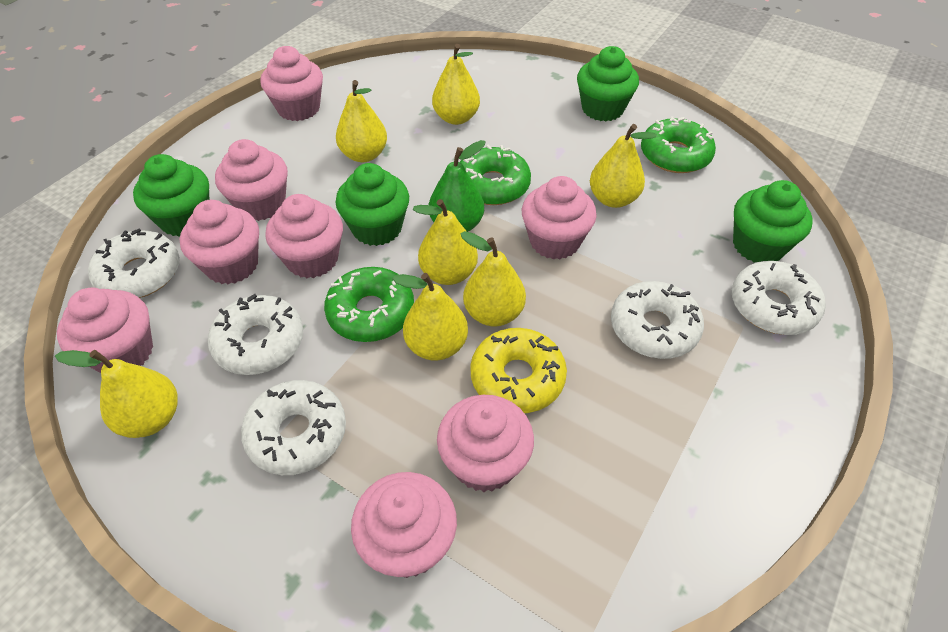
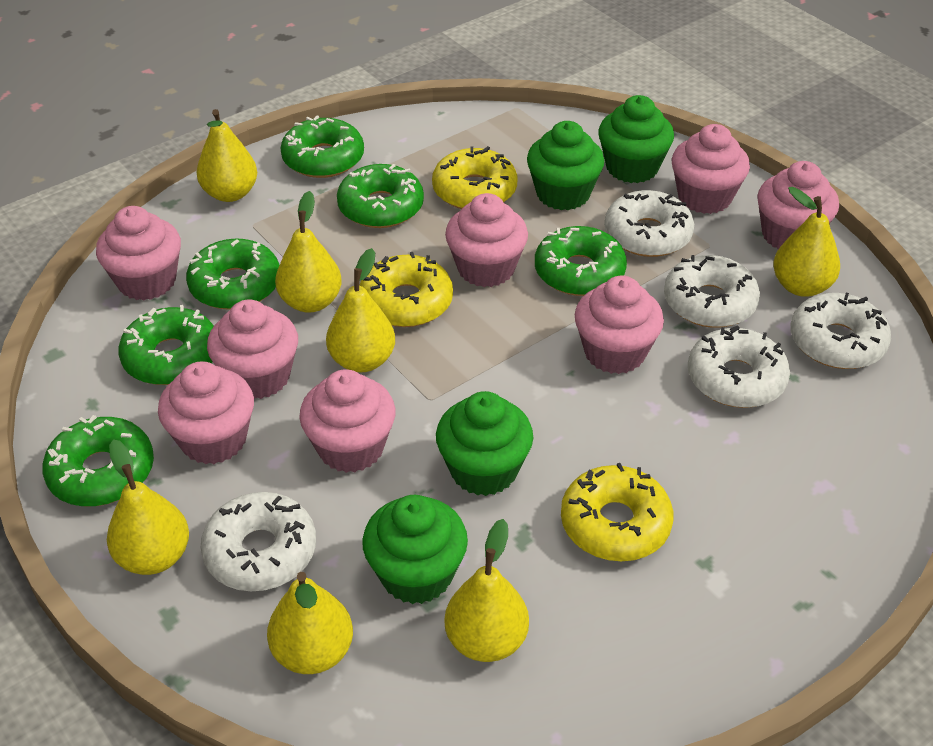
green donut: [324,267,414,342] [460,145,531,205] [641,116,716,173] = 3 -> [42,415,154,506] [118,305,214,385] [186,239,280,310] [280,116,364,178] [337,164,424,228] [535,226,627,296] = 6
green pear: [429,140,486,232] = 1 -> none = 0
yellow donut: [470,328,567,413] = 1 -> [359,252,453,327] [432,146,517,209] [561,463,673,561] = 3

